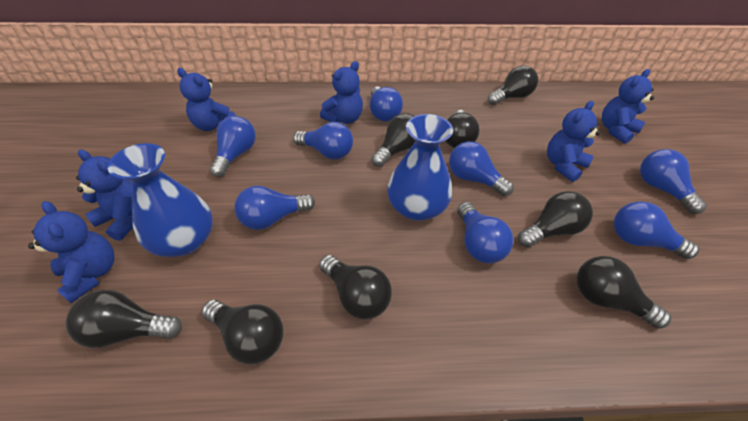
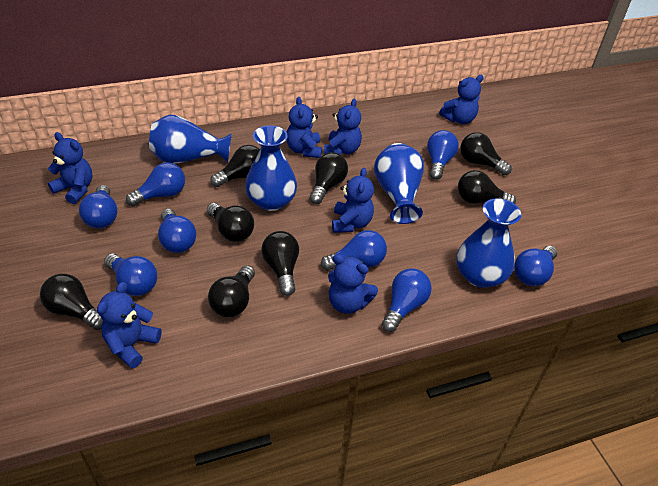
blue teddy bear: [28,201,115,303] [76,150,133,241] [177,68,236,131] [320,61,363,124] [547,101,600,182] [602,69,654,144] = 6 -> [48,132,92,204] [97,282,162,369] [286,97,322,158] [324,99,362,155] [328,254,378,314] [332,168,374,233] [439,75,484,124] = 7
blue vase: [107,143,213,257] [387,114,453,221] = 2 -> [149,115,232,164] [245,125,297,211] [374,143,424,224] [456,198,521,288] = 4

